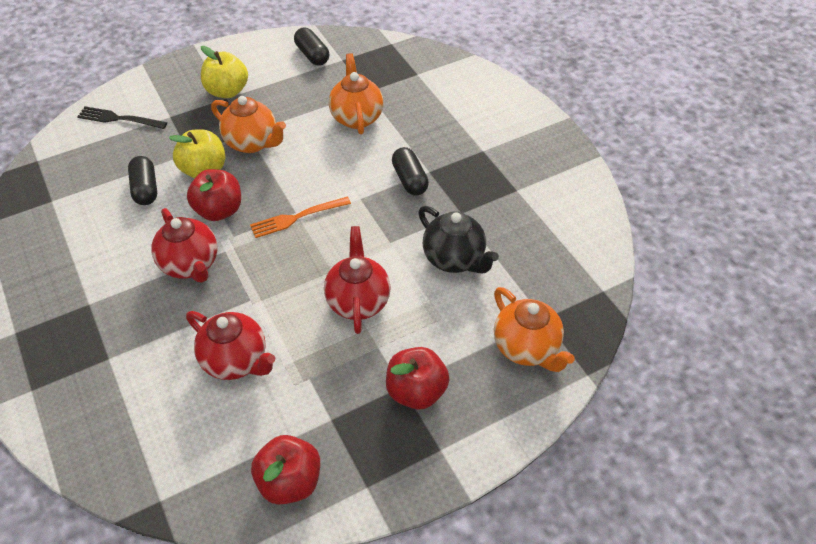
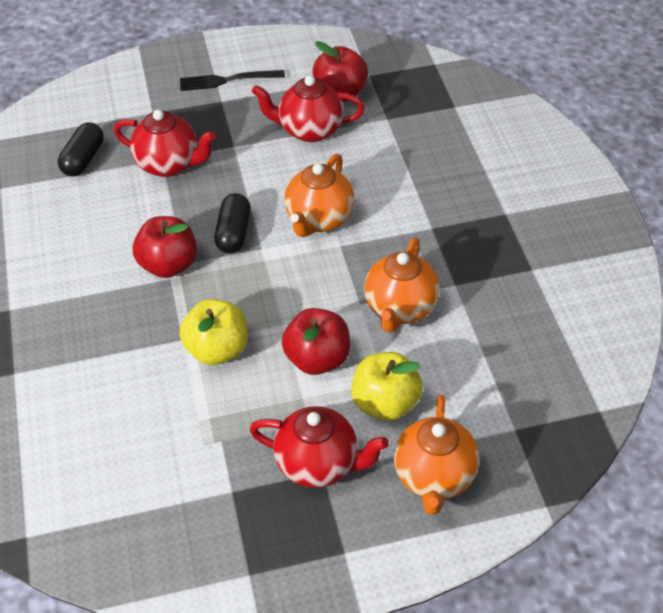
black capsule: [128,156,157,205] [294,27,329,66] [392,147,429,196] = 3 -> [58,122,104,176] [214,193,251,253] = 2
black teapot: [418,206,499,273] = 1 -> none = 0
orange fork: [250,196,351,238] = 1 -> none = 0

